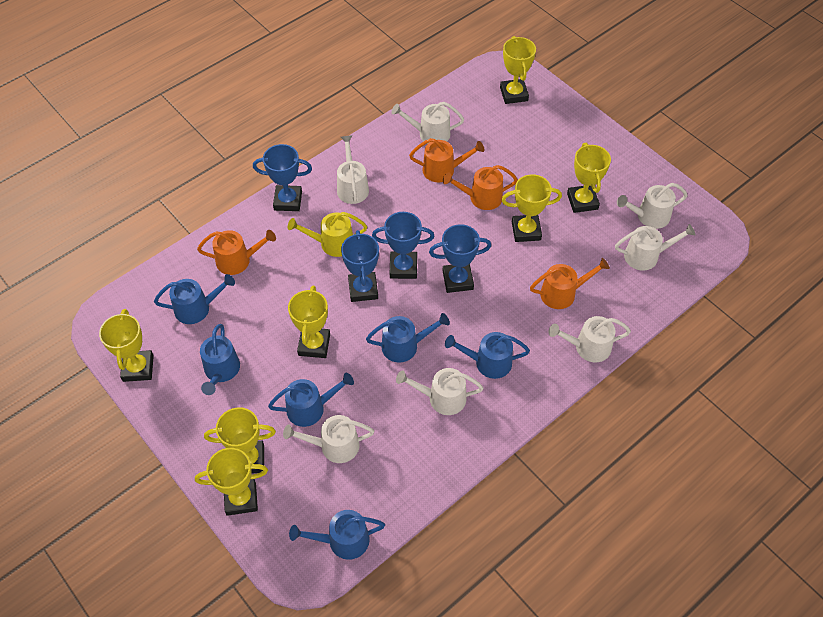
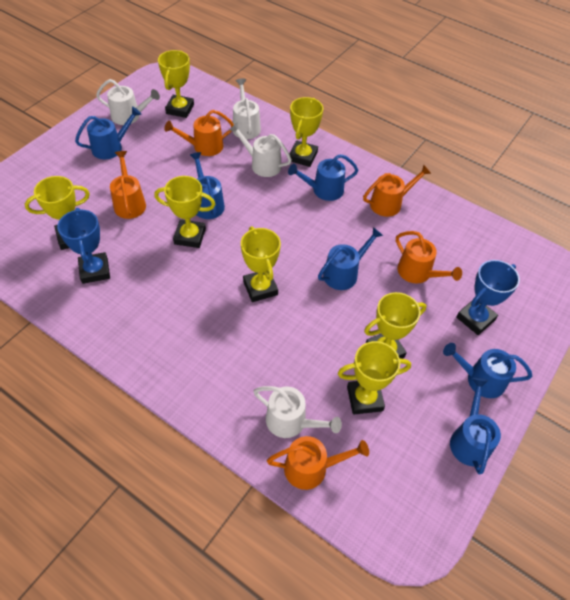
blue trophy: [253,144,312,211] [341,230,379,302] [372,212,434,279] [429,224,491,293] = 4 -> [57,208,110,284] [456,260,520,335] = 2
orange watering can: [197,230,276,275] [409,138,485,182] [443,165,518,210] [530,258,610,309] = 4 -> [110,151,146,219] [164,110,234,156] [267,436,369,490] [363,165,431,217] [396,231,462,283] = 5
white watering can: [283,415,374,463] [337,136,369,204] [392,102,464,144] [396,368,484,415] [549,316,631,362] [615,224,696,270] [617,183,688,229] = 7 -> [96,79,160,125] [229,122,292,177] [233,79,261,139] [253,386,342,438] = 4
yellow watering can: [288,212,367,257] = 1 -> none = 0

